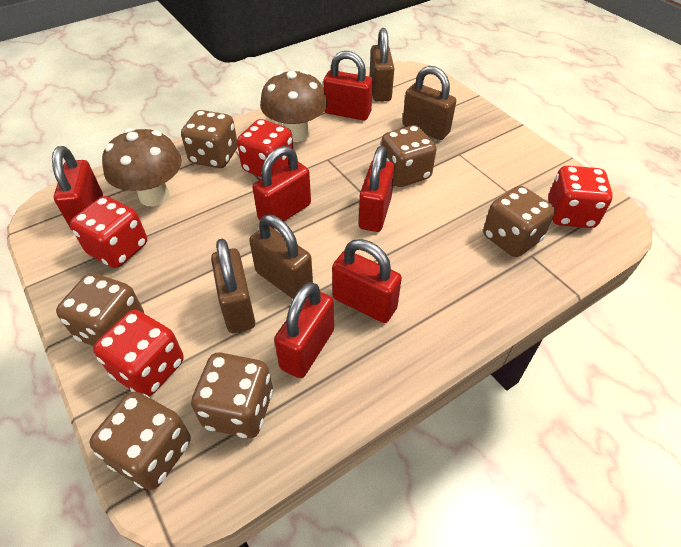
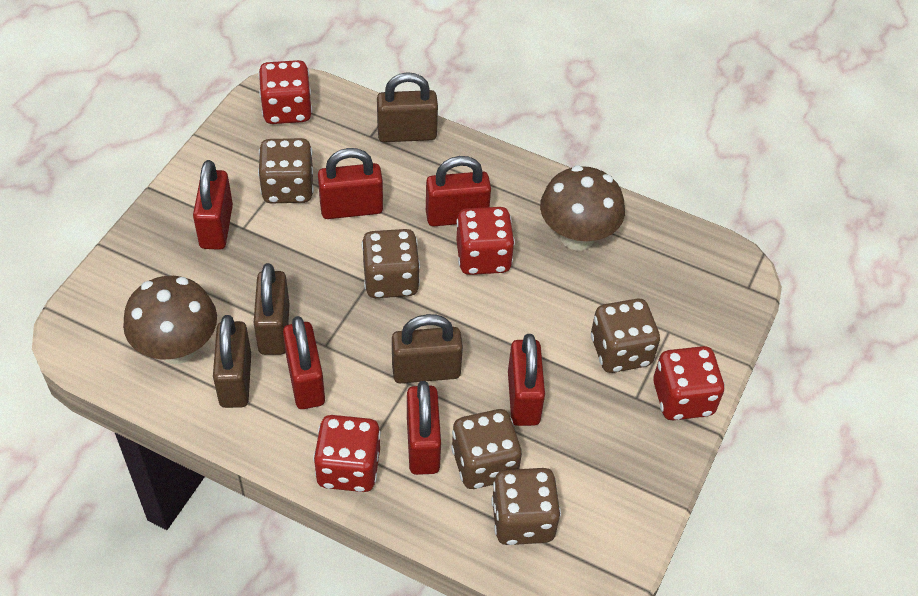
brown dice: [56,273,144,346] [89,392,191,490] [181,110,237,168] [191,352,273,438] [381,125,437,187] [483,186,555,257] = 6 -> [258,138,314,203] [362,229,420,298] [451,409,522,489] [491,468,561,545] [591,298,660,373] = 5

